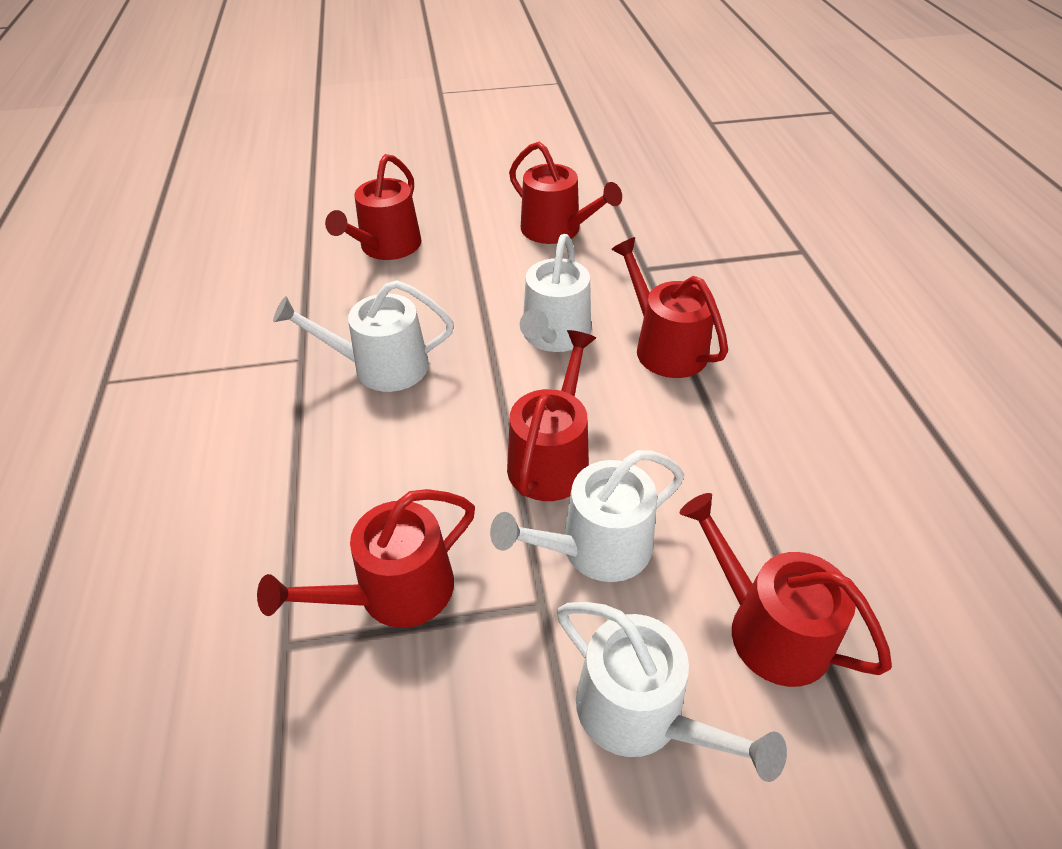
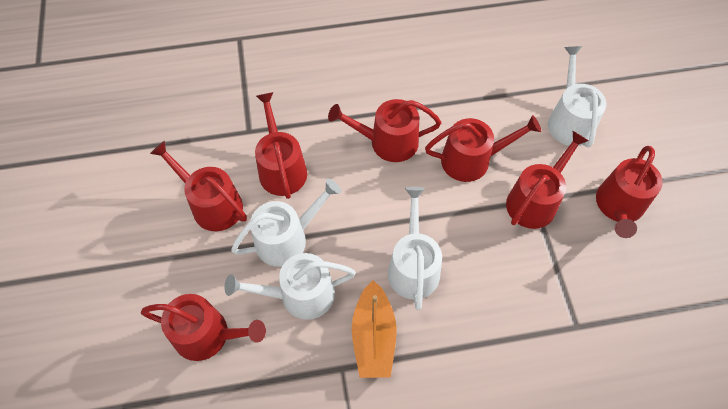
orange boat: none = 0 -> [352,280,397,378] = 1
red watering can: [257,489,475,628] [325,154,421,260] [507,330,596,501] [509,142,622,244] [611,237,728,378] [680,493,892,687] = 6 -> [141,294,266,361] [150,141,247,231] [255,92,307,199] [328,99,441,162] [425,115,541,182] [506,131,589,229] [596,146,663,238] = 7

